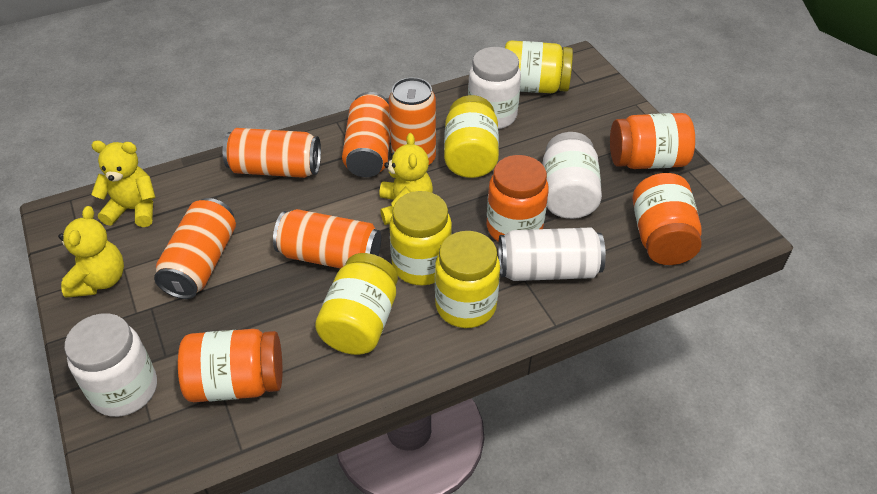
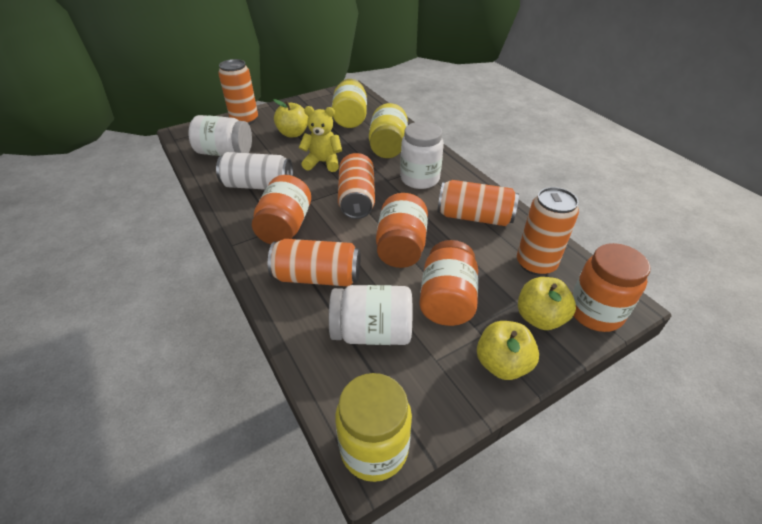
yellow apple: none = 0 -> [273,99,308,137] [477,321,539,380] [518,277,576,330] = 3
yellow jar: [315,253,398,355] [389,191,452,285] [435,231,500,328] [444,95,499,178] [505,41,573,93] = 5 -> [332,79,367,128] [335,373,412,482] [369,103,408,158] = 3
yellow teddy bear: [58,206,124,298] [91,140,155,227] [379,133,433,225] = 3 -> [299,106,342,172] = 1

